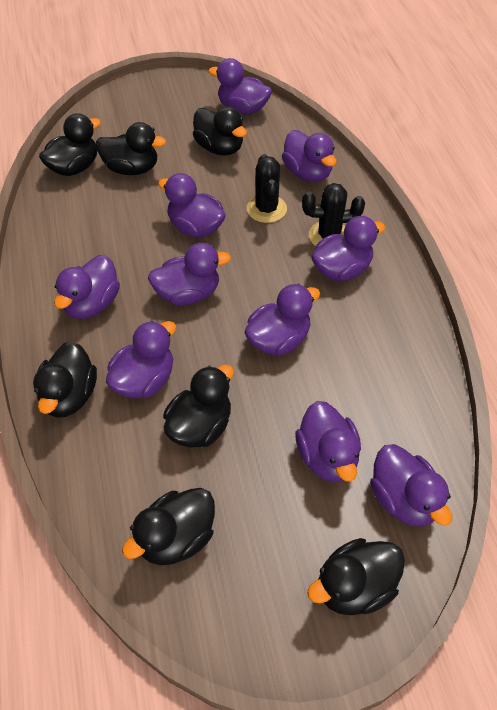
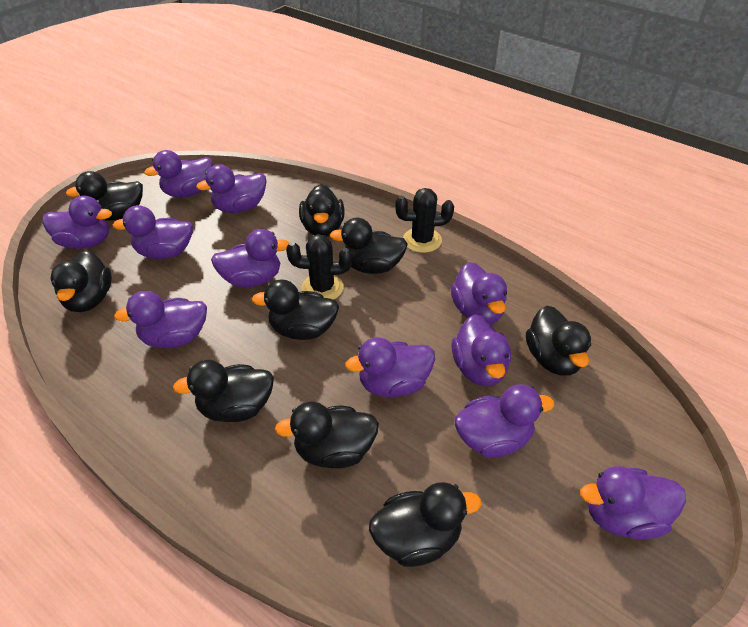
black duck: [33,341,97,418] [39,113,101,176] [96,122,166,175] [122,488,215,565] [163,365,234,448] [193,106,247,156] [307,538,405,615] = 7 -> [50,250,112,312] [66,171,143,221] [173,360,274,422] [252,279,339,340] [275,401,379,469] [299,184,345,237] [330,218,408,274] [369,482,481,567] [526,306,591,376] = 9
purple duck: [54,255,120,319] [106,321,176,398] [148,243,231,305] [158,173,226,238] [208,58,272,114] [245,284,320,355] [282,130,337,182] [295,401,361,483] [311,216,385,281] [370,444,452,527] = 10 -> [42,196,112,249] [113,205,193,259] [114,291,207,348] [144,150,213,197] [196,164,266,213] [211,229,289,287] [345,337,435,397] [451,262,507,324] [451,314,511,386] [454,384,554,458] [580,466,686,539] = 11

